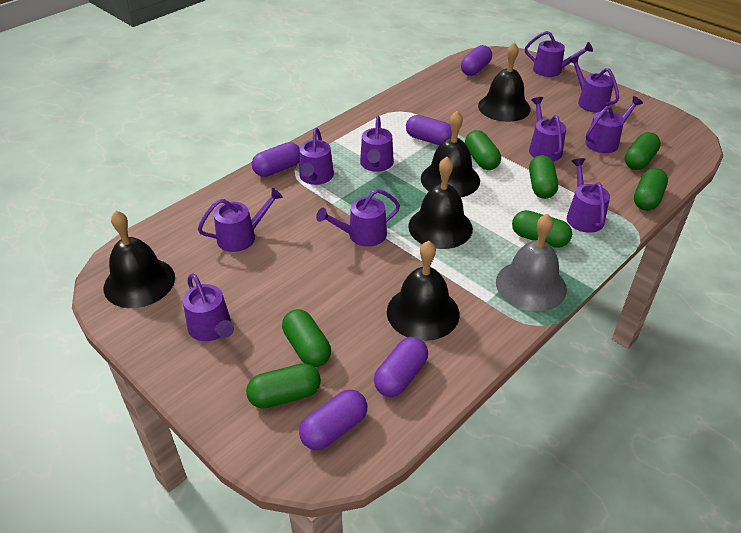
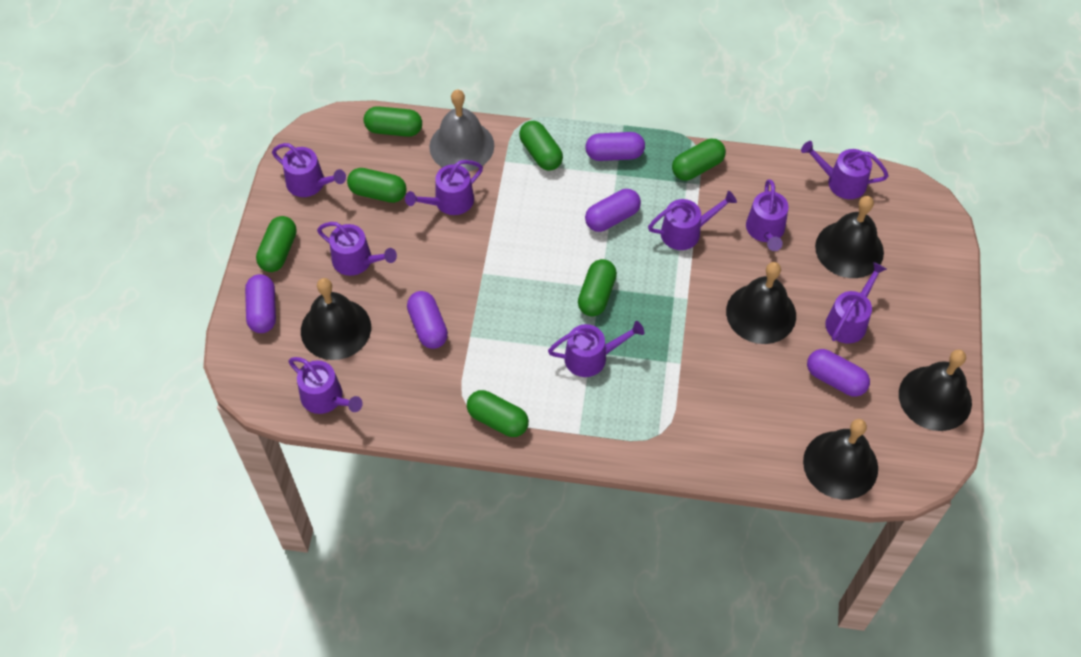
purple watering can: [183,273,234,341] [198,188,283,252] [299,128,334,185] [316,189,400,247] [360,116,394,172] [525,31,593,77] [529,97,566,161] [567,158,610,233] [569,56,619,113] [585,96,643,153] = 10 -> [272,143,346,197] [288,357,363,414] [317,222,397,276] [405,160,483,215] [548,321,644,377] [648,191,737,250] [746,179,789,251] [801,141,889,199] [825,262,887,344] = 9

